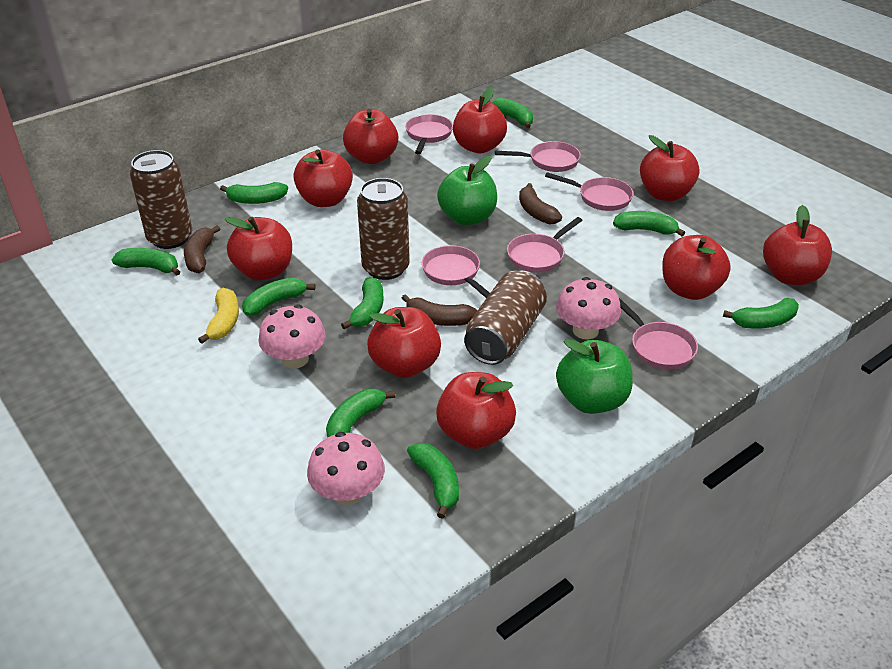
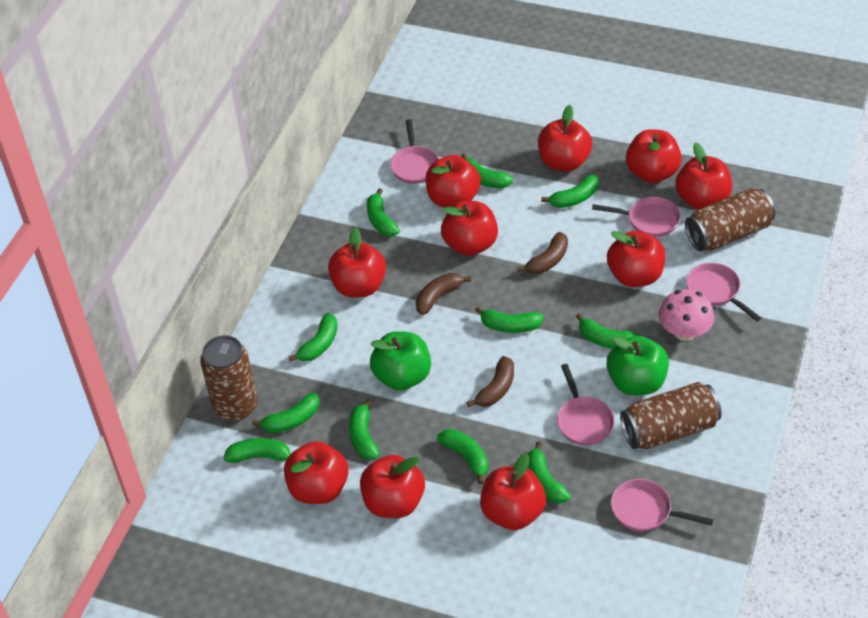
green banana: [112,248,180,276] [220,182,288,204] [242,278,315,316] [326,389,395,438] [341,277,384,329] [407,443,459,519] [492,98,533,128] [613,211,685,236] [723,298,799,329] = 9 -> [224,438,290,463] [252,393,320,433] [288,313,338,362] [349,398,380,460] [367,188,400,236] [437,429,488,484] [461,153,513,189] [475,306,544,333] [527,441,571,503] [541,175,599,208] [576,313,640,349] = 11
pink mushroom: [258,305,326,369] [307,432,385,505] [556,277,621,339] = 3 -> [658,289,715,341] = 1
pink pan: [405,114,453,154] [422,245,490,298] [495,141,581,172] [507,217,583,272] [545,172,633,211] [619,298,698,370] = 6 -> [390,119,439,184] [557,364,615,446] [592,197,681,237] [611,479,714,532] [686,263,761,322] = 5
red apple: [225,217,292,281] [293,149,353,207] [343,109,398,164] [367,307,441,378] [436,372,516,449] [453,87,507,153] [640,135,700,201] [662,235,731,300] [763,205,832,285] = 9 -> [284,441,349,504] [328,227,386,297] [360,455,425,518] [425,155,481,208] [441,201,498,256] [480,454,546,530] [538,105,592,172] [607,231,665,287] [626,129,682,183] [675,142,732,210] = 10
yellow banana: [198,288,239,344] = 1 -> none = 0

